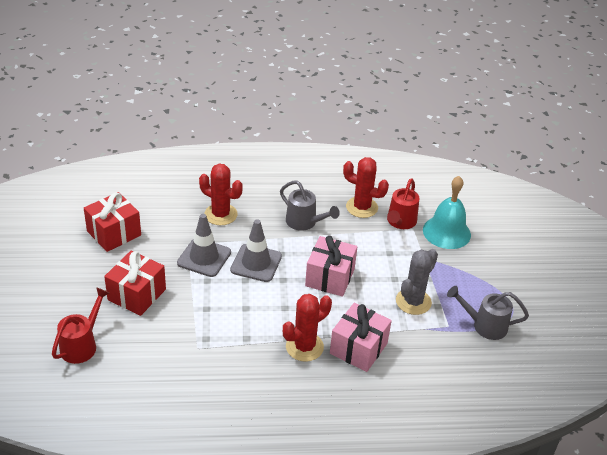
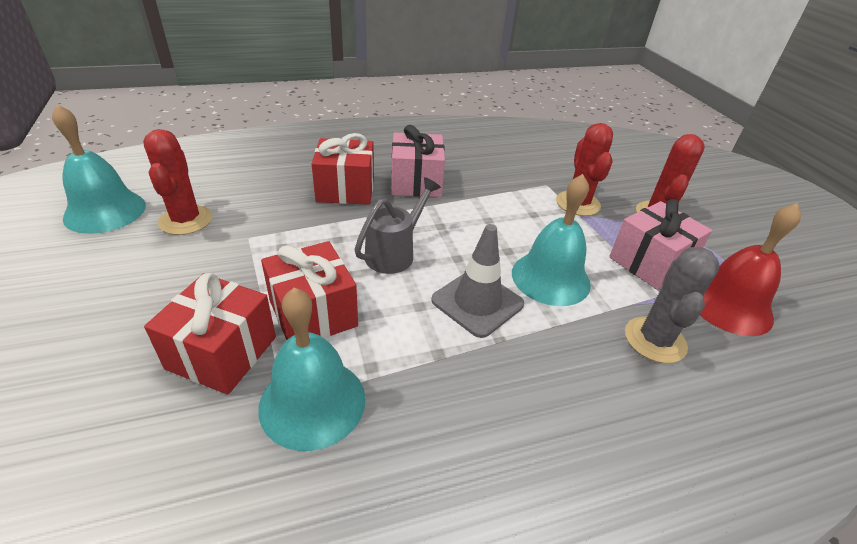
grey traffic cone: [177,214,231,277] [230,219,282,282] = 2 -> [431,224,524,338] = 1
grey watering can: [280,181,340,231] [447,286,529,340] = 2 -> [355,177,441,274] = 1
red bell: none = 0 -> [700,203,801,336] = 1
red gift: [84,192,141,252] [104,251,166,316] = 2 -> [144,273,276,395] [261,241,358,340] [312,133,374,205] = 3
red watering can: [52,287,109,364] [387,178,419,229] = 2 -> none = 0
turquoise bell: [423,176,471,249] = 1 -> [52,104,146,234] [258,287,366,451] [512,174,591,306] = 3

